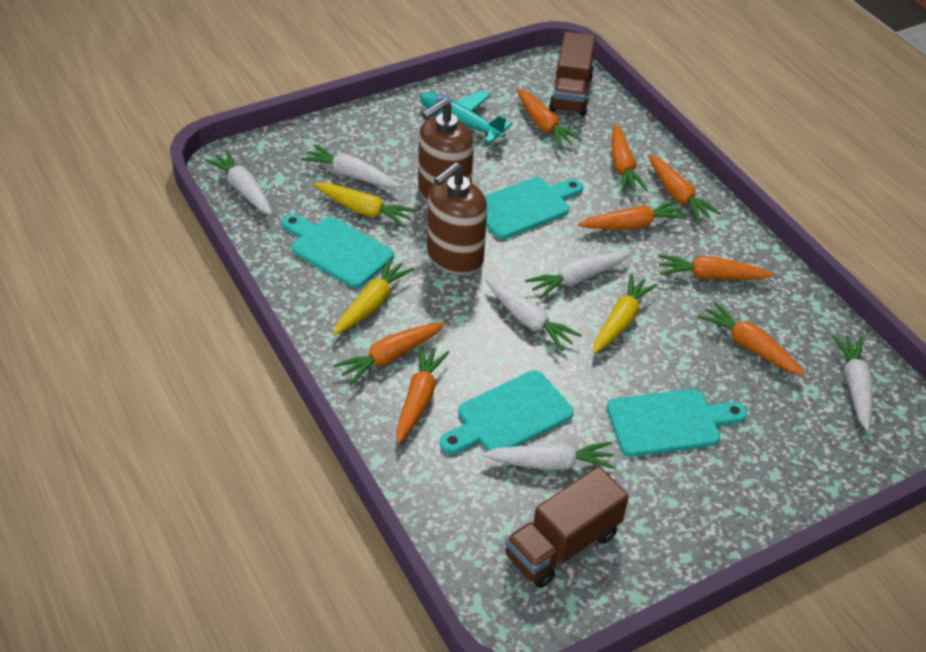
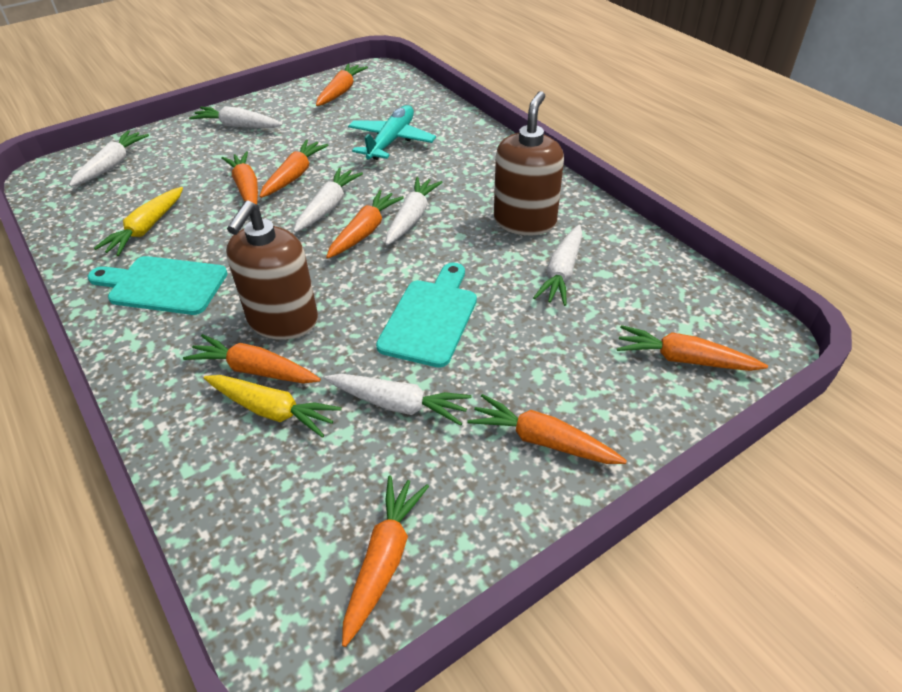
brown truck: [505,466,629,588] [549,32,596,116] = 2 -> none = 0
turquoise cutting board: [282,214,394,288] [440,371,574,454] [485,177,583,239] [607,389,747,457] = 4 -> [88,256,228,315] [376,262,477,368] = 2
yellow carrot: [314,183,416,227] [333,258,414,335] [593,274,658,354] = 3 -> [94,187,183,256] [204,375,342,438] = 2

